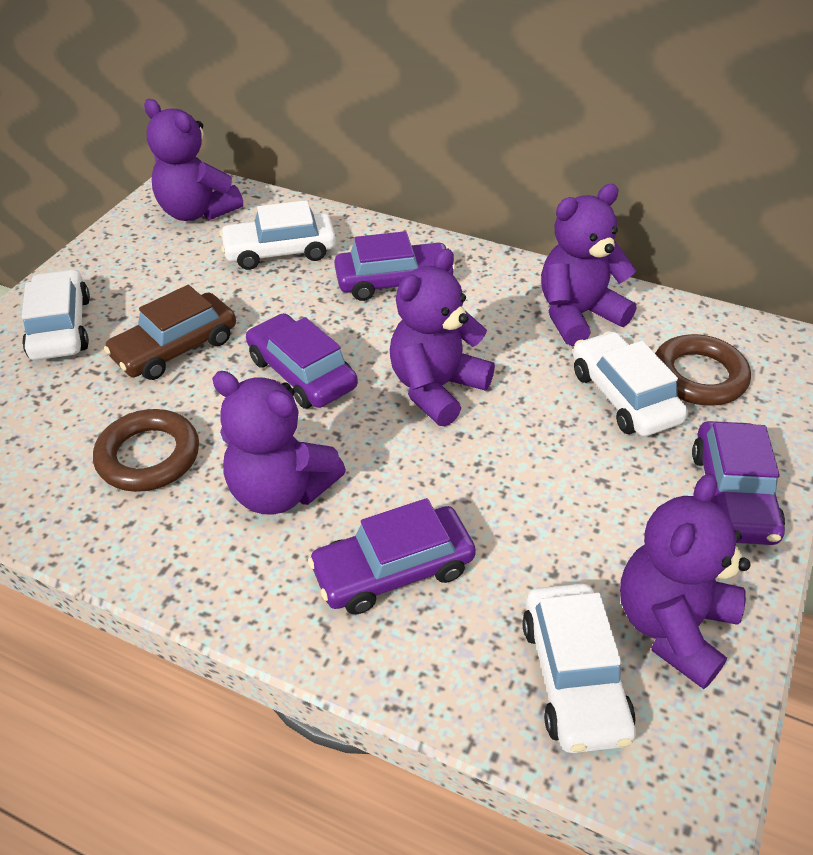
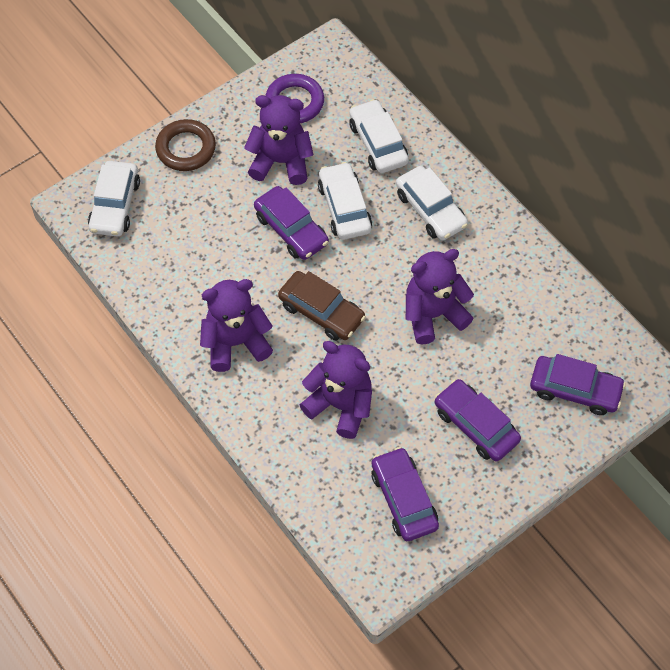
brown ring: [93,409,199,492] [655,334,751,406] = 2 -> [155,119,216,171] = 1
purple ring: none = 0 -> [265,74,324,123] = 1
purple teddy bear: [144,99,243,221] [212,371,346,514] [390,249,495,426] [541,184,636,346] [620,473,751,689] = 5 -> [200,279,273,372] [244,95,313,185] [300,341,372,439] [406,249,474,344] = 4

